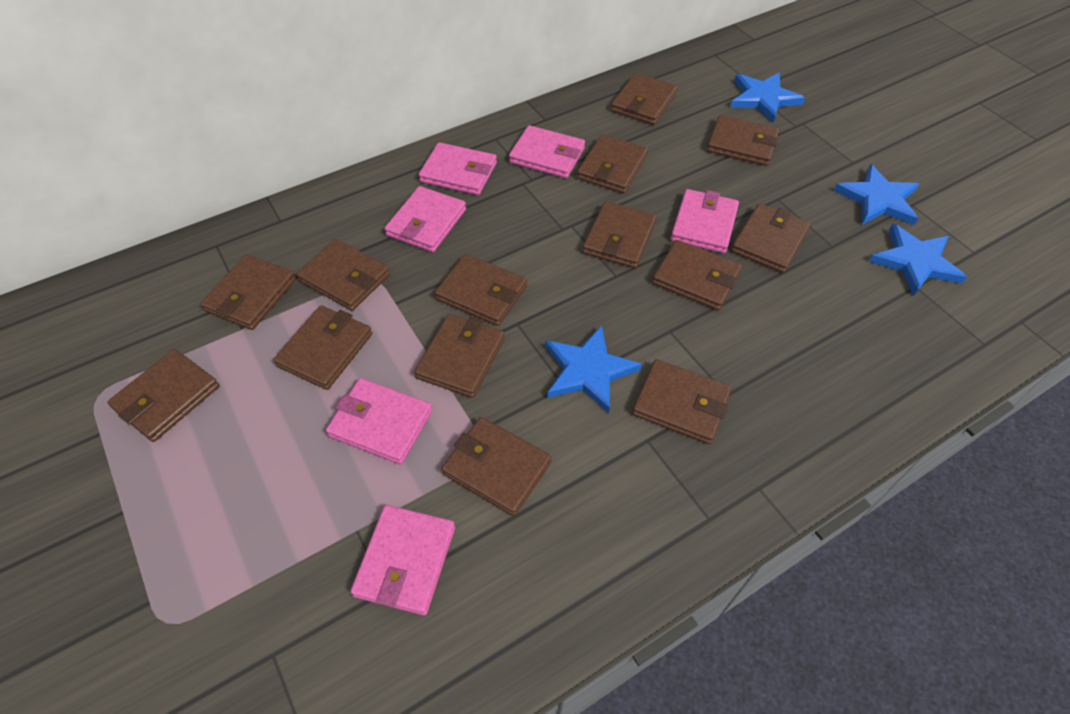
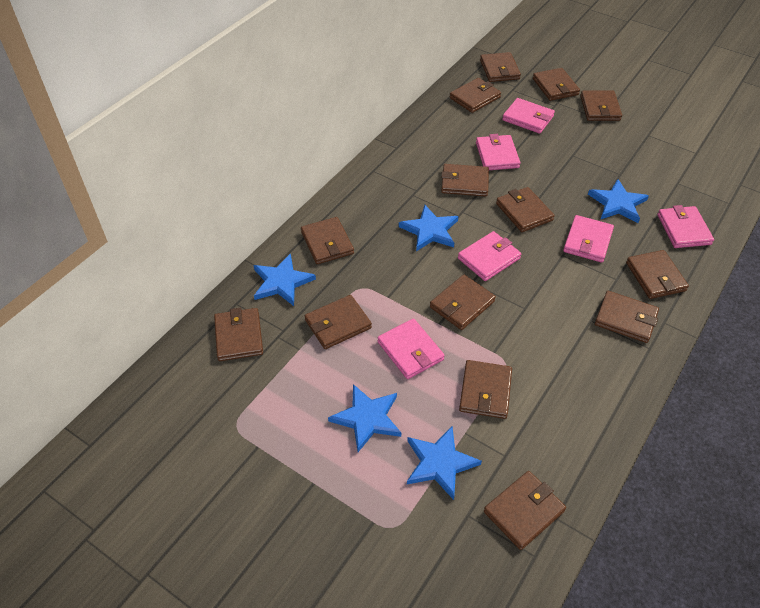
blue star: [545,325,642,414] [730,73,805,123] [834,164,919,225] [869,224,967,296] = 4 -> [253,253,316,306] [328,384,401,452] [399,205,458,251] [407,426,482,500] [588,179,649,223] = 5

